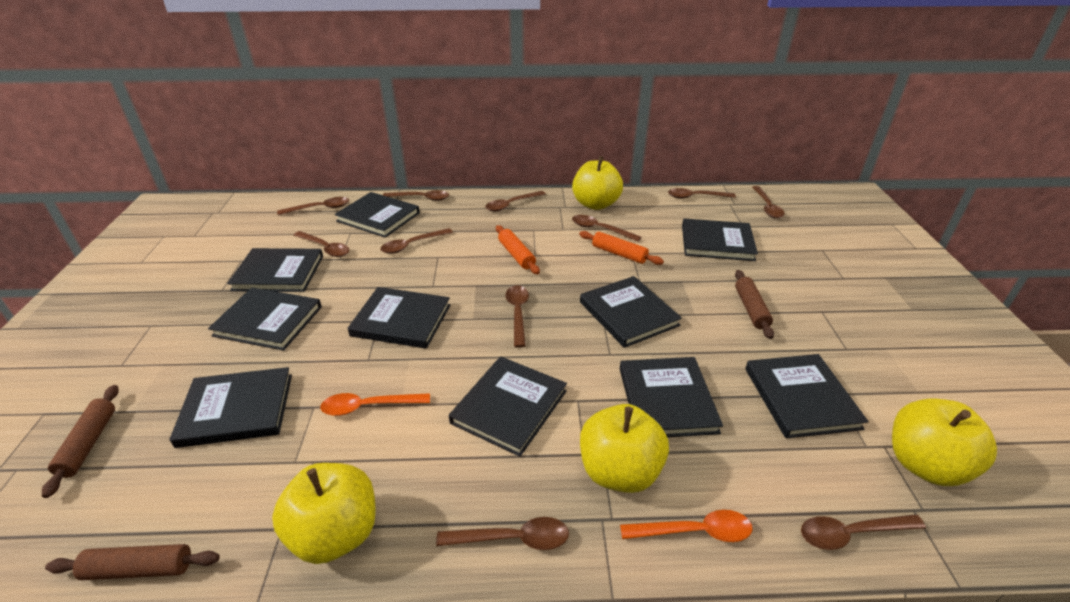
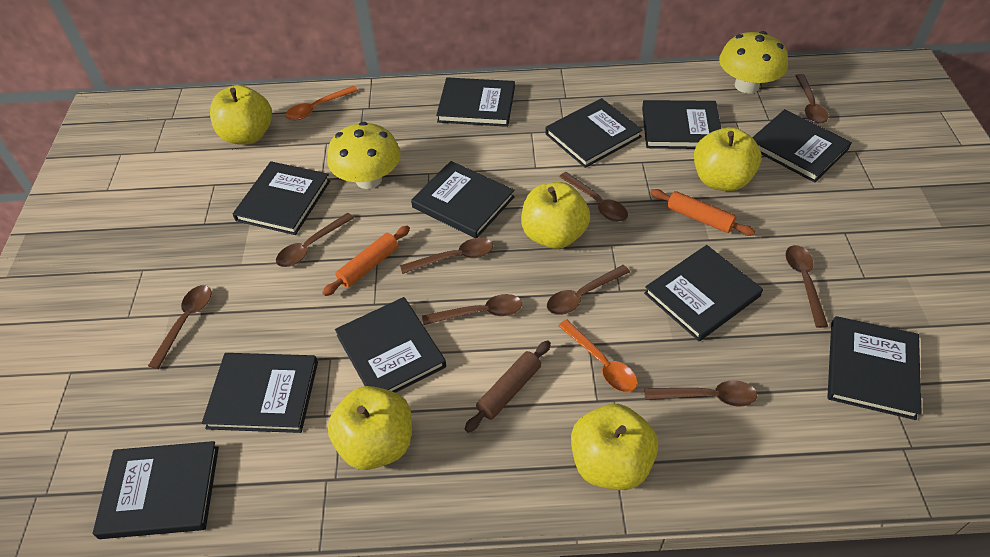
black book: [169,367,292,448] [208,288,322,351] [227,248,323,292] [335,192,420,238] [348,287,450,349] [449,356,567,457] [580,276,682,348] [620,357,723,437] [682,218,758,261] [745,354,869,438] = 10 -> [92,441,219,539] [202,353,318,433] [233,161,330,235] [335,297,446,393] [411,161,515,238] [436,77,515,127] [545,98,643,168] [642,100,721,149] [644,245,763,341] [752,109,852,183] [828,316,922,420] = 11
brown rolling pin: [42,385,119,498] [45,544,220,580] [735,270,774,339] = 3 -> [465,340,551,433] = 1
brown spoon: [277,197,349,215] [294,231,349,257] [380,228,453,254] [383,190,449,201] [436,517,569,550] [485,191,546,212] [505,285,529,348] [572,215,641,241] [668,188,736,199] [752,186,785,218] [801,514,926,550] = 11 -> [148,285,212,369] [276,213,354,267] [400,238,493,274] [422,294,522,325] [547,265,630,315] [559,172,628,222] [644,380,757,407] [785,245,828,328] [795,74,828,124] = 9
yellow apple: [272,463,376,564] [572,156,623,210] [580,404,669,493] [892,398,997,486] = 4 -> [210,85,272,145] [328,386,412,470] [521,182,590,249] [571,404,658,490] [694,127,761,191] = 5
yellow mushroom: none = 0 -> [327,122,401,189] [719,31,788,93] = 2

